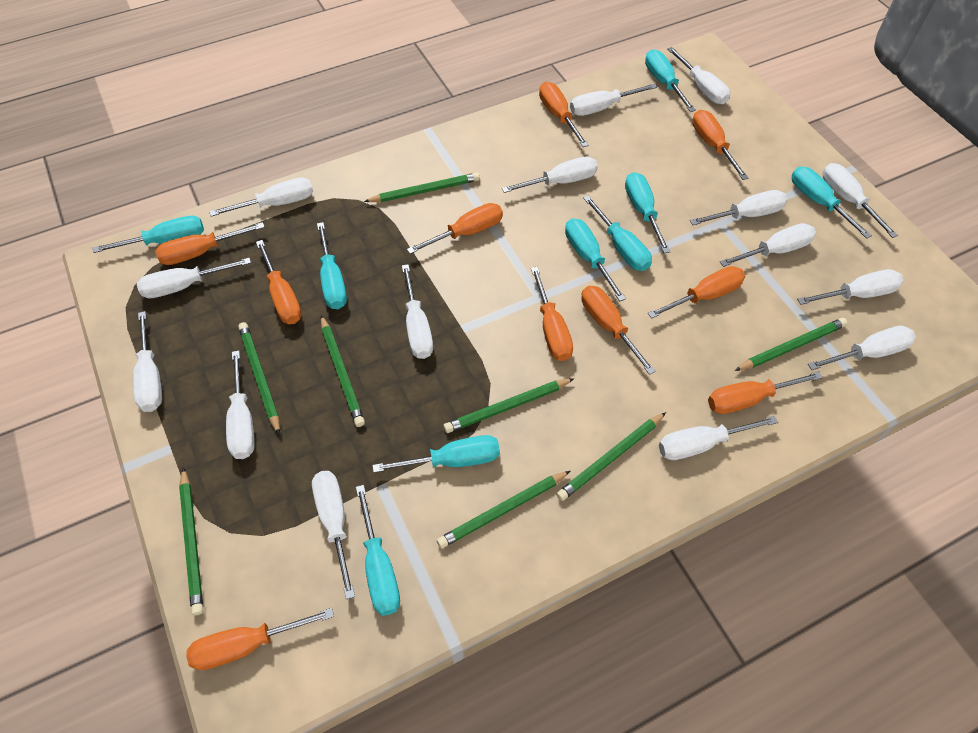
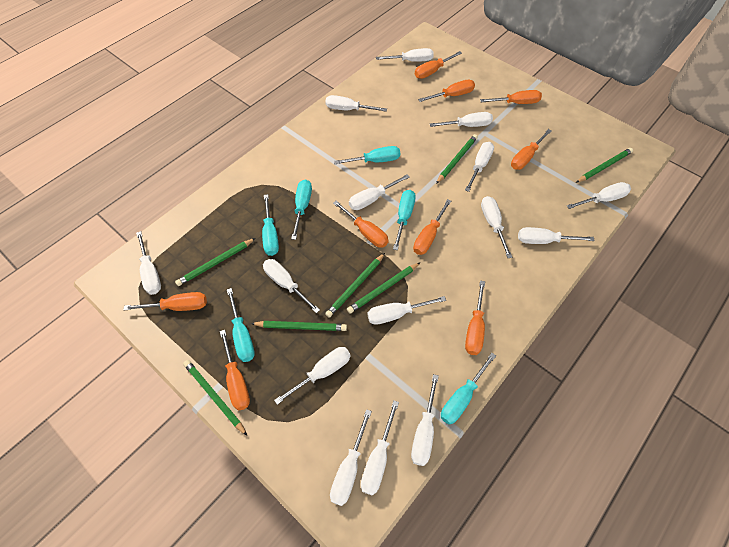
green pencil: [179,467,203,616] [238,322,280,435] [321,315,365,427] [364,173,480,202] [437,471,570,548] [443,378,574,433] [556,412,666,501] [734,318,848,371] = 8 -> [175,238,256,286] [183,360,247,436] [251,321,347,331] [325,253,385,318] [347,262,421,313] [436,134,478,184] [576,148,633,183] = 7
orange screwdriver: [155,222,265,265] [186,608,334,670] [256,240,302,324] [407,203,503,254] [531,267,573,361] [539,82,589,147] [581,286,656,375] [648,266,745,319] [692,110,749,180] [708,372,823,414] = 10 -> [123,292,207,311] [220,330,250,411] [333,201,389,248] [413,199,451,255] [415,51,462,79] [418,80,475,102] [465,280,485,355] [480,90,542,104] [511,129,552,170] = 9
turquoise screwdriver: [93,216,204,253] [317,222,347,309] [356,485,400,616] [372,435,500,473] [565,218,626,301] [583,195,652,271] [625,172,671,253] [645,49,696,112] [792,167,872,239] = 9 -> [227,288,255,362] [262,194,279,256] [291,179,312,240] [334,146,400,164] [393,190,416,250] [441,353,496,424] = 6

